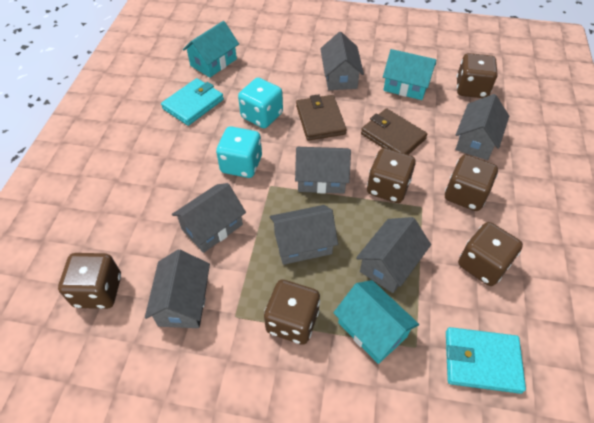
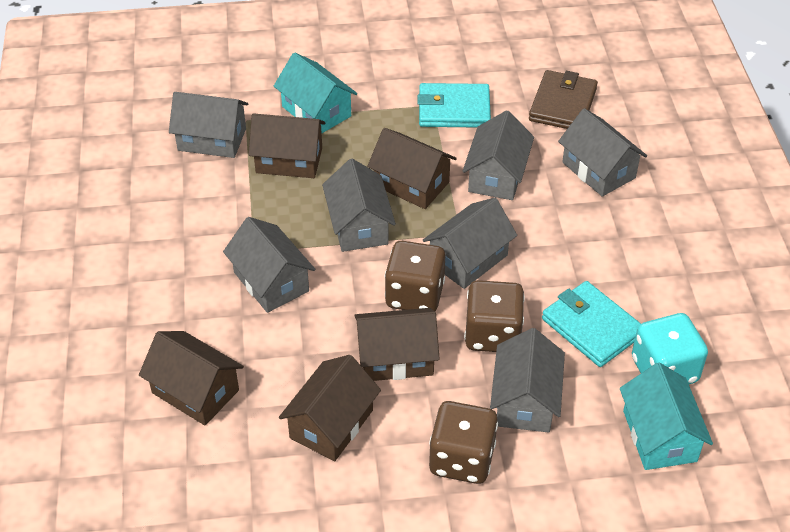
brown dice: [58,253,121,309] [264,280,320,345] [367,148,416,203] [445,155,498,211] [457,53,497,98] [458,222,523,286] = 6 -> [385,241,445,311] [429,401,498,484] [464,280,525,352] = 3
brown house: none = 0 -> [139,331,244,425] [248,113,325,178] [279,355,381,461] [354,308,440,381] [367,128,457,209] = 5
brown wallet: [296,94,347,141] [361,108,427,155] = 2 -> [529,70,598,129] = 1
turquoise dice: [216,126,262,178] [238,78,283,128] = 2 -> [632,313,708,384] = 1
turquoise house: [183,21,239,78] [333,280,419,364] [383,49,436,100] = 3 -> [274,52,357,133] [620,363,713,470] = 2

